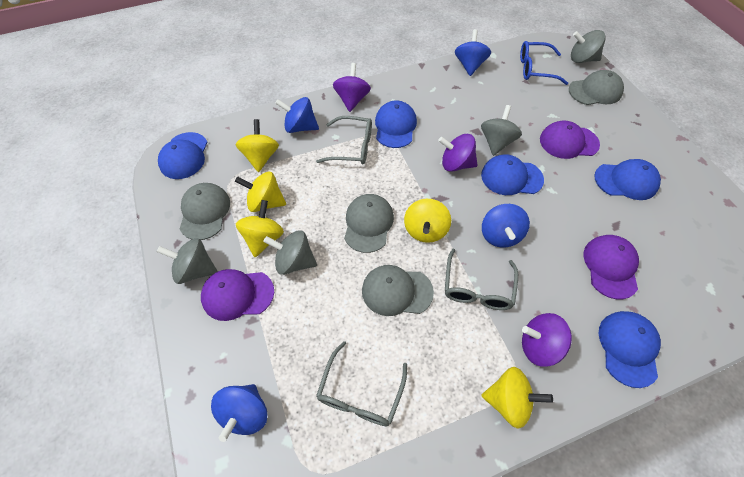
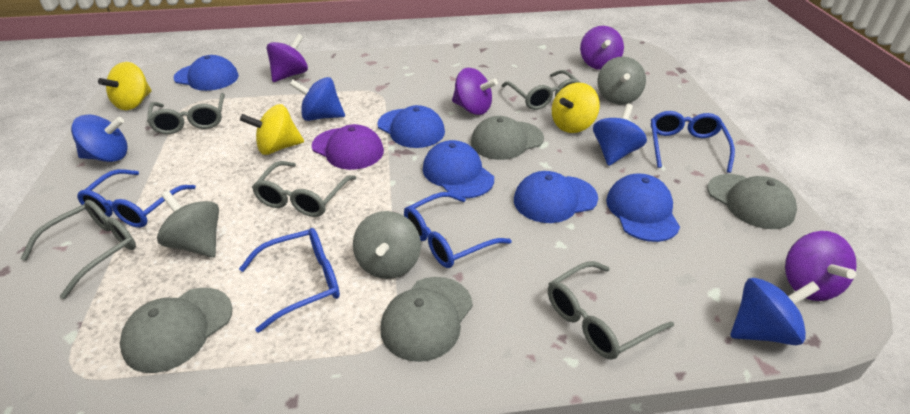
blue glasses: [520,41,568,85] = 1 -> [77,169,196,228] [239,228,340,333] [404,192,512,268] [651,111,735,173] = 4
grey glasses: [316,116,372,165] [316,341,407,426] [445,249,518,310] = 3 -> [21,200,136,299] [147,93,225,134] [252,161,356,217] [502,70,581,110] [548,261,674,360] = 5
grey spinning top: [157,238,218,284] [263,230,317,275] [481,105,522,156] [571,30,606,63] = 4 -> [157,190,219,257] [353,211,421,279] [598,57,646,105] = 3
purple cap: [201,269,274,321] [540,120,600,159] [583,235,639,299] = 3 -> [312,124,384,170] = 1
purple spinning top: [333,63,371,112] [438,134,478,172] [522,313,572,367] = 3 -> [267,34,308,82] [452,68,498,115] [580,26,624,70] [785,231,857,301] = 4
yellow spinning top: [235,172,286,212] [236,119,279,172] [236,200,284,257] [404,199,451,243] [481,367,553,429] = 5 -> [98,62,152,110] [240,104,304,155] [552,83,600,133] = 3

